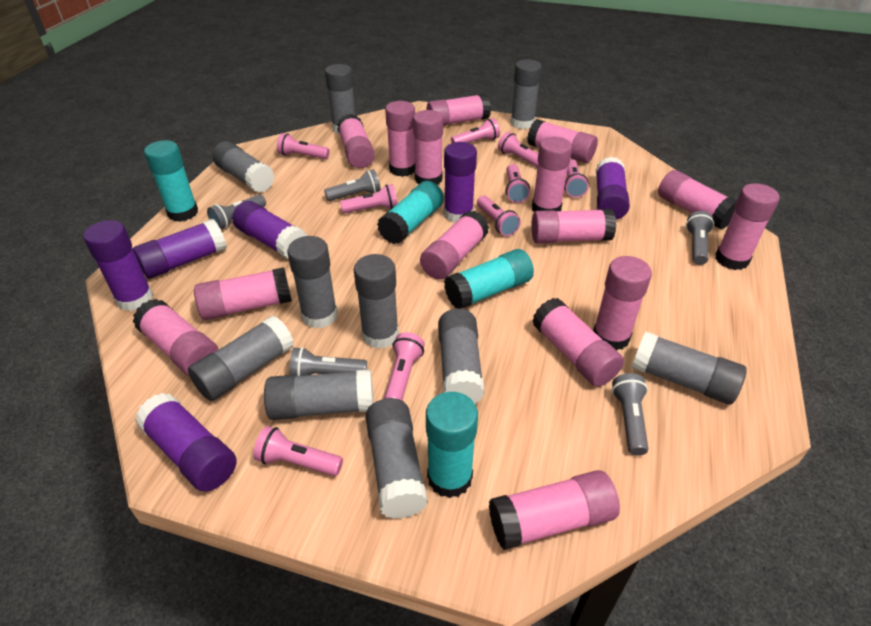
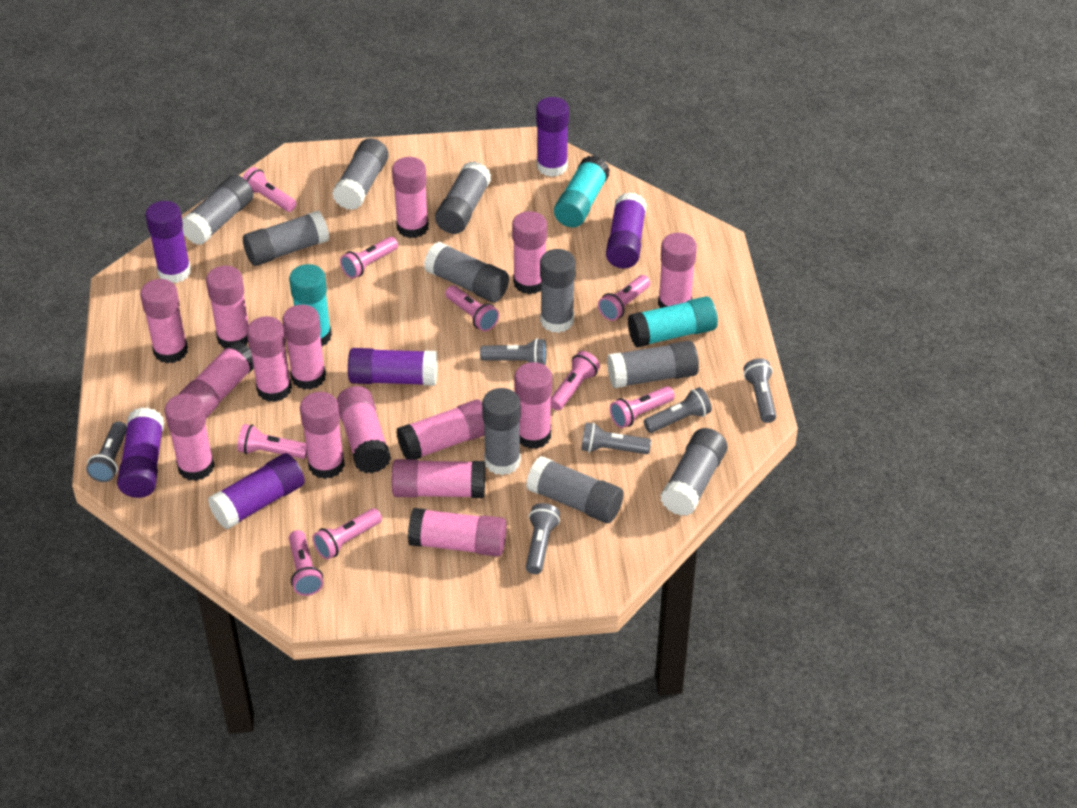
grey flashlight: [207,195,266,229] [289,347,367,376] [324,169,381,201] [612,373,649,456] [686,211,714,265] = 5 -> [86,421,127,482] [480,338,546,365] [526,503,560,574] [581,423,651,454] [644,387,712,433] [743,358,776,423] = 6
turquoise glue stick: [144,140,198,222] [377,181,444,244] [426,392,478,498] [444,249,534,309] = 4 -> [289,264,332,346] [554,156,610,227] [628,296,718,348] = 3

